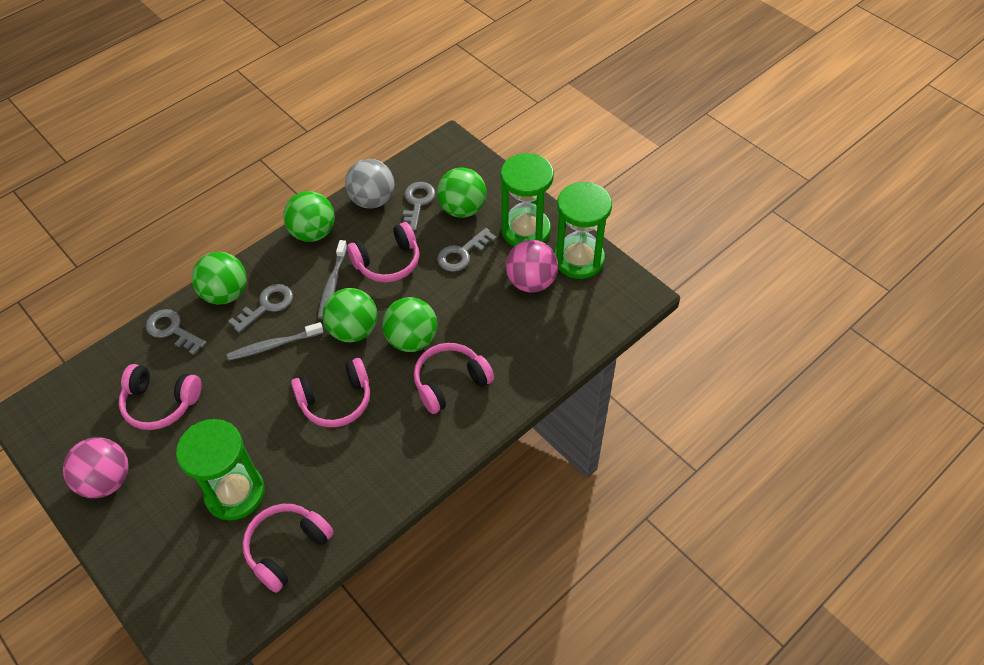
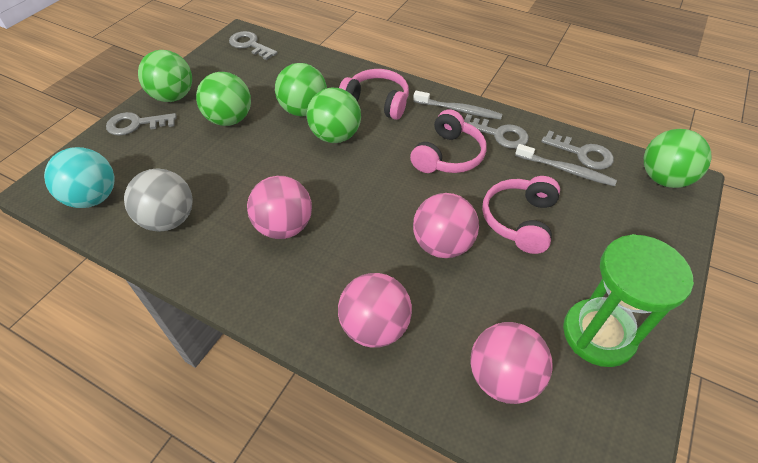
green hourglass: [176,419,265,520] [501,153,554,246] [554,182,612,279] = 3 -> [563,234,694,367] = 1
pink ball: [63,437,129,498] [506,240,558,293] = 2 -> [247,176,312,239] [338,273,412,348] [413,193,479,258] [470,322,553,404] = 4
pink headphones: [119,364,202,430] [242,504,334,593] [291,358,370,427] [347,222,419,282] [414,343,494,414] = 5 -> [339,69,409,120] [410,109,487,173] [482,176,560,254] = 3
turquoise ball: none = 0 -> [44,147,115,208] = 1

